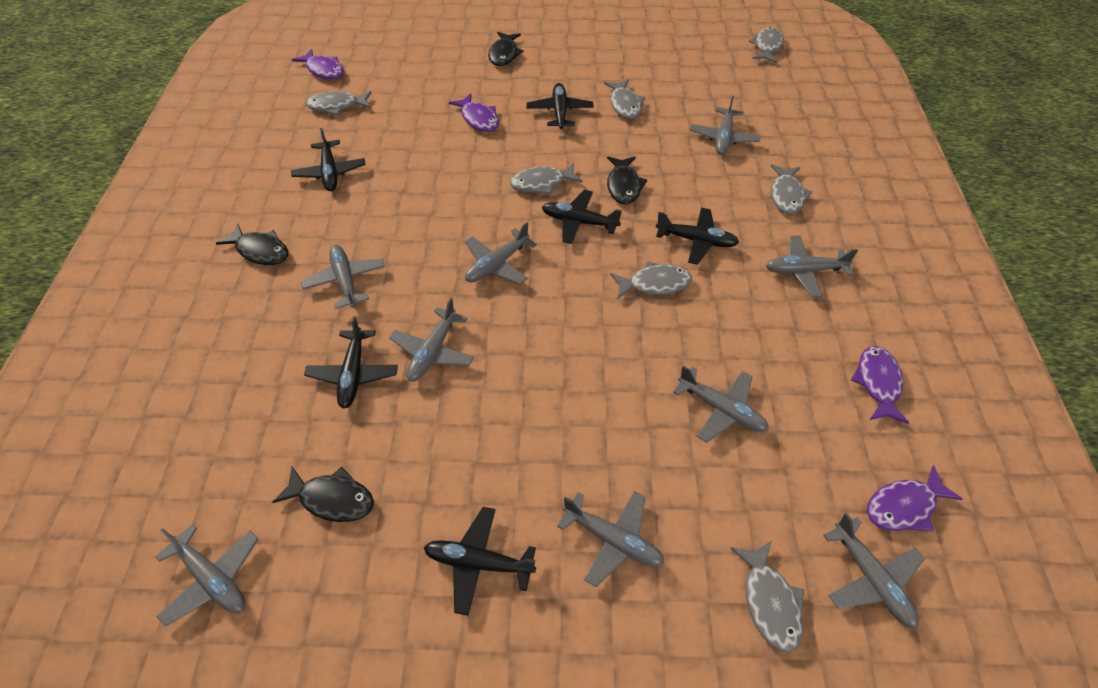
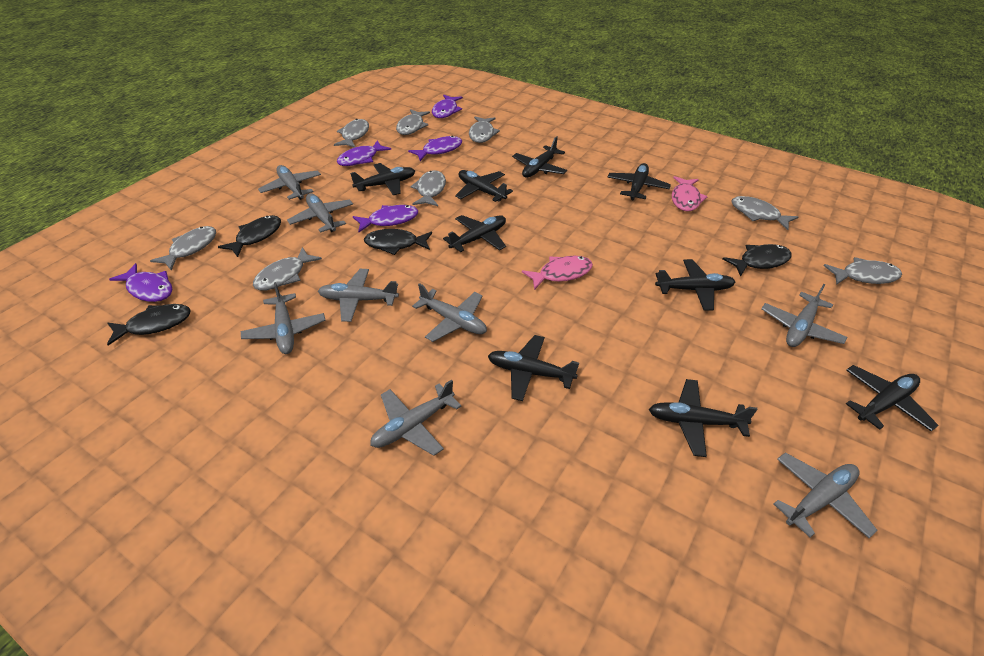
black plane: [291,128,366,191] [304,316,398,409] [424,507,536,616] [526,83,594,129] [542,190,622,244] [656,208,739,265] = 6 -> [350,163,415,195] [443,215,506,252] [455,170,513,202] [488,335,579,401] [512,136,567,178] [607,163,671,201] [649,379,758,457] [655,259,735,311] [846,365,939,431] = 9
grey fish: [306,91,371,116] [510,163,583,195] [604,79,645,119] [610,261,692,299] [731,540,804,653] [749,27,784,63] [771,164,812,214] = 7 -> [150,226,216,270] [253,247,322,291] [334,119,369,148] [396,109,430,135] [410,170,446,206] [469,116,500,143] [731,196,798,230] [823,257,902,285] = 8
grey plane: [155,524,259,626] [301,245,385,309] [389,298,474,382] [465,222,537,284] [557,491,665,587] [673,366,769,443] [690,96,760,155] [766,235,858,297] [823,513,925,629] = 9 -> [241,282,326,354] [258,165,321,200] [287,193,353,233] [318,269,399,322] [370,380,461,456] [412,283,487,342] [761,284,847,347] [774,452,878,538] = 8
pink fish: none = 0 -> [522,256,593,290] [672,176,708,211] = 2
purple fish: [292,49,344,80] [448,93,499,132] [851,346,909,424] [867,465,963,531] = 4 -> [109,263,173,302] [337,140,391,166] [353,205,418,233] [408,136,462,161] [432,95,463,118] = 5

